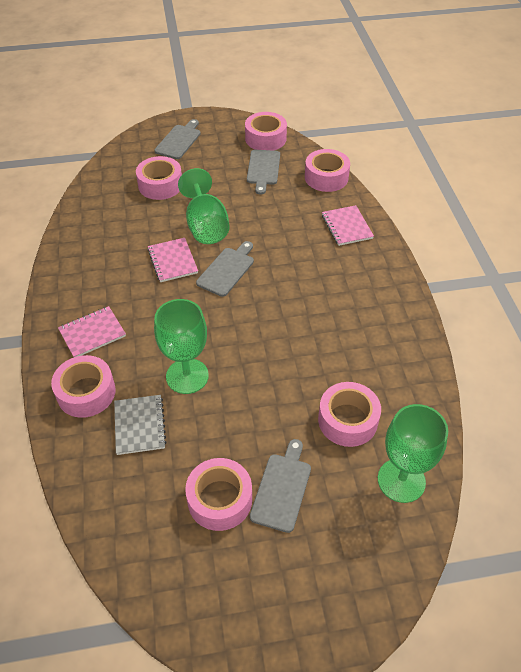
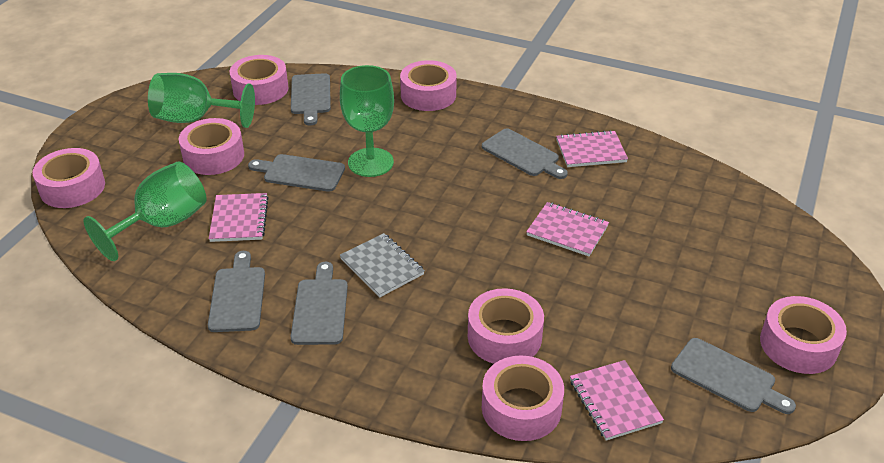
grey cutting board: [154,119,201,159] [196,241,254,297] [247,150,280,195] [250,439,311,533] = 4 -> [208,251,265,332] [248,154,345,192] [291,73,331,125] [291,262,348,345] [482,128,568,179] [671,338,796,414] = 6
pink notebook: [58,306,126,357] [148,238,198,282] [322,205,374,246] = 3 -> [209,193,269,242] [526,202,609,256] [556,130,628,167] [570,360,664,441] = 4
pink tape: [51,355,116,418] [136,156,182,200] [185,458,252,531] [245,112,287,151] [305,149,350,192] [318,382,381,447] = 6 -> [32,148,105,208] [179,118,244,175] [229,55,288,105] [400,60,457,111] [468,288,544,364] [482,355,564,441] [760,296,847,374] = 7

